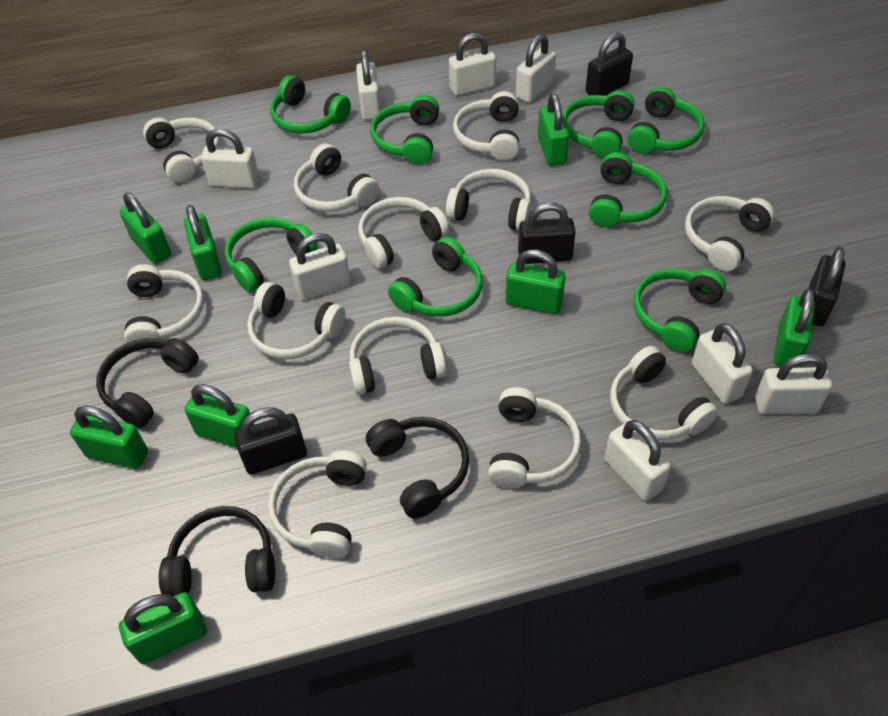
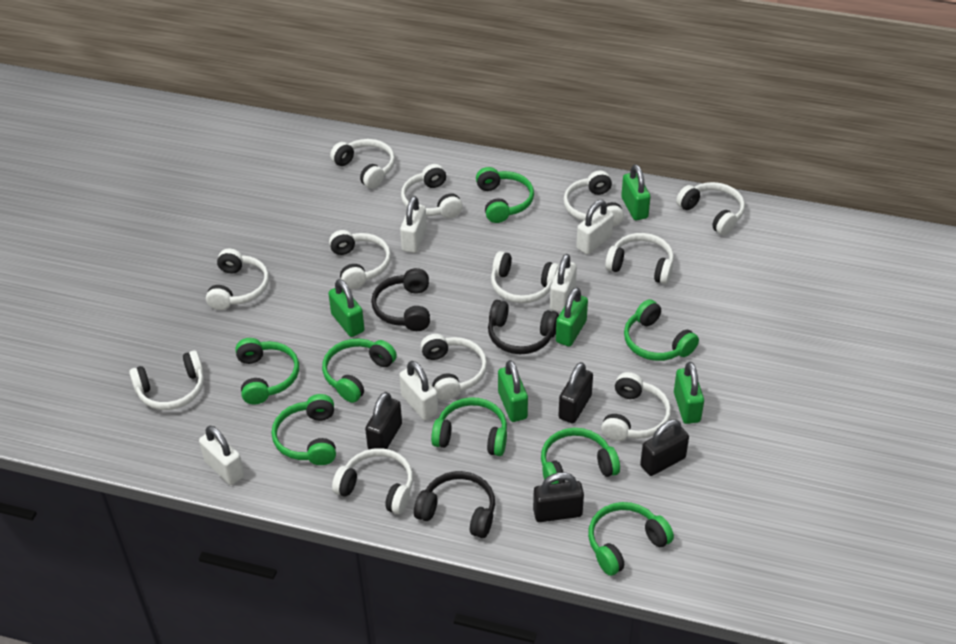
green padlock: [70,406,148,469] [119,592,207,664] [120,193,171,264] [184,205,222,281] [184,384,254,448] [506,249,566,314] [538,94,569,166] [774,288,815,368] = 8 -> [328,279,364,337] [498,360,528,422] [556,287,588,347] [621,164,651,220] [674,362,704,424] = 5
white padlock: [201,128,259,189] [289,233,351,300] [356,50,381,120] [449,33,496,96] [516,34,556,103] [604,420,671,501] [692,323,753,404] [755,354,832,414] = 8 -> [199,426,244,485] [399,361,438,421] [400,196,427,253] [550,254,577,312] [576,200,614,255] = 5

